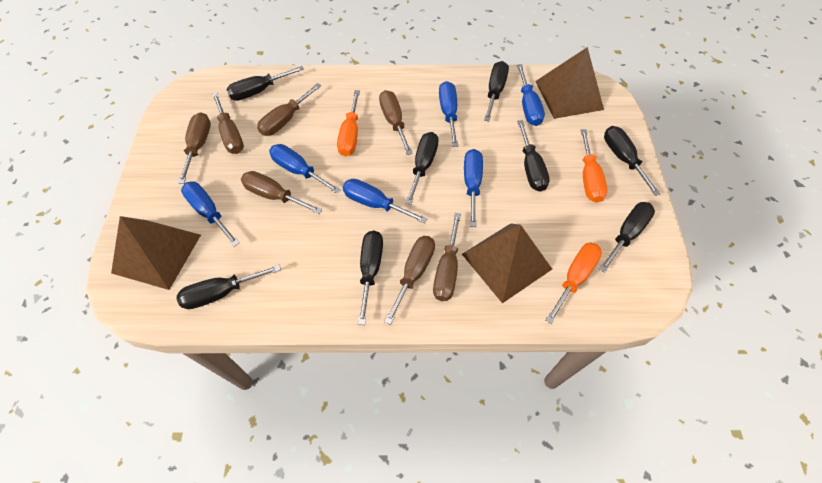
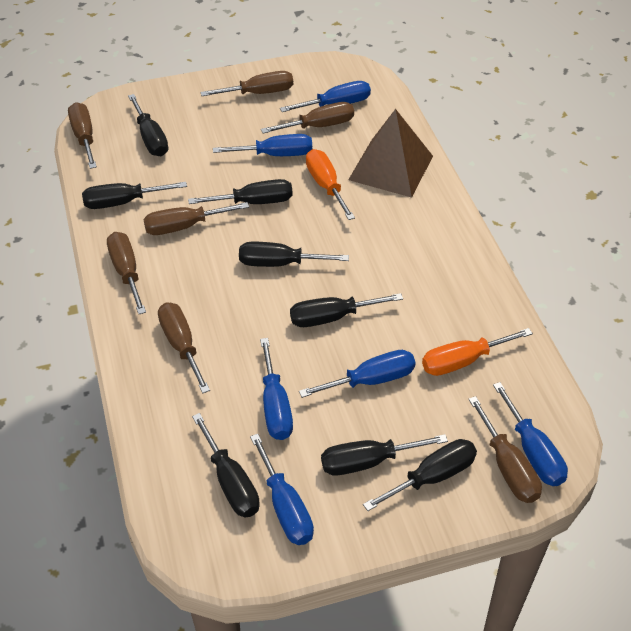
brown pyramid: [111,216,201,290] [462,223,552,303] [535,47,604,119] = 3 -> [348,109,433,198] = 1
orange screwdriver: [337,90,360,156] [545,243,602,324] [581,129,607,203] = 3 -> [306,149,355,220] [422,328,533,376] = 2

